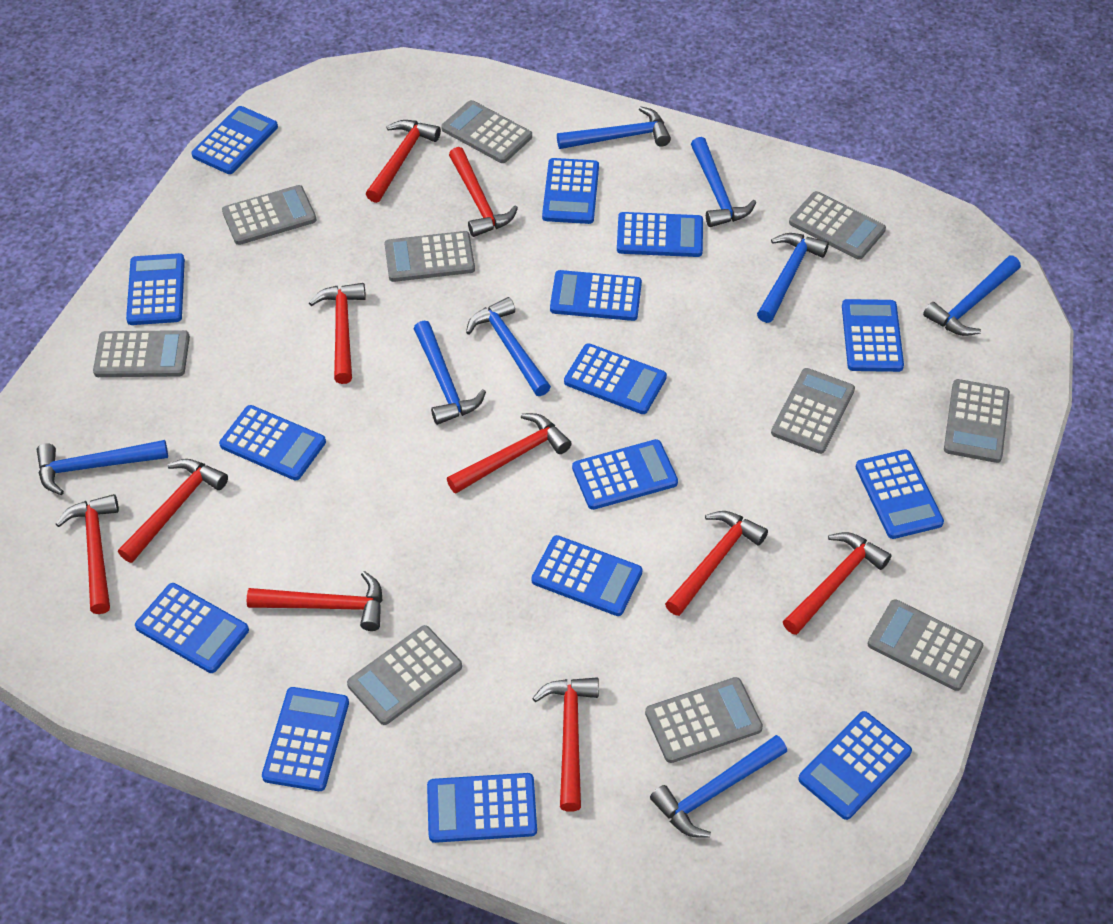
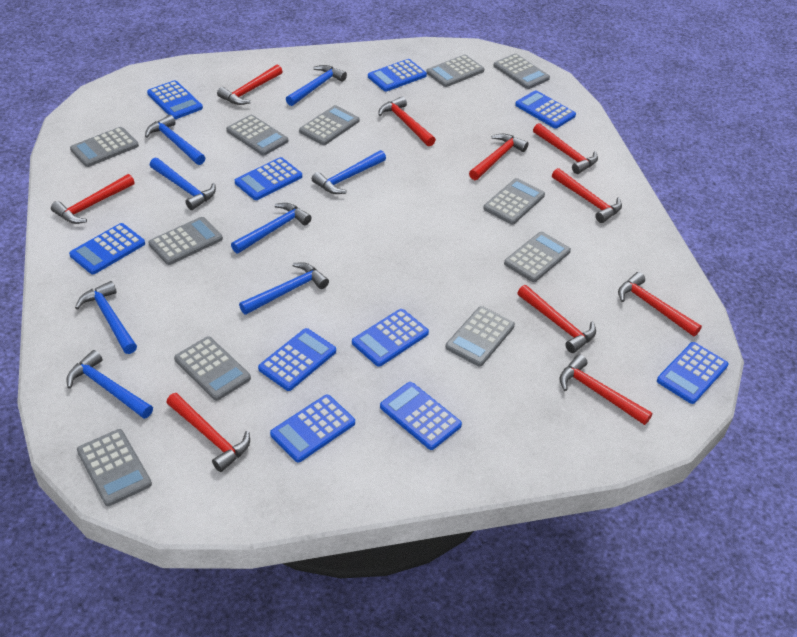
blue calculator: [126,253,185,325] [135,583,249,673] [192,106,278,174] [219,405,326,480] [262,687,349,791] [427,773,537,843] [531,535,643,616] [542,158,599,224] [550,270,642,321] [564,343,667,414] [572,439,678,510] [617,212,703,257] [798,711,912,820] [842,299,904,372] [856,449,944,539] = 15 -> [69,223,145,274] [147,80,203,119] [235,157,302,200] [258,328,336,391] [270,395,355,462] [352,309,429,367] [368,59,427,91] [380,382,462,450] [515,90,576,129] [657,342,728,404] = 10
grey calculator: [93,330,190,377] [222,185,316,245] [347,625,462,725] [384,231,475,282] [441,100,532,163] [645,677,763,763] [771,368,855,454] [789,191,886,260] [868,599,983,691] [944,379,1010,463] = 10 -> [70,127,139,167] [77,429,152,506] [148,217,223,265] [174,336,251,401] [226,115,288,156] [299,105,360,145] [426,55,484,87] [445,306,515,367] [483,178,545,225] [493,54,550,89] [504,232,571,282] = 11

